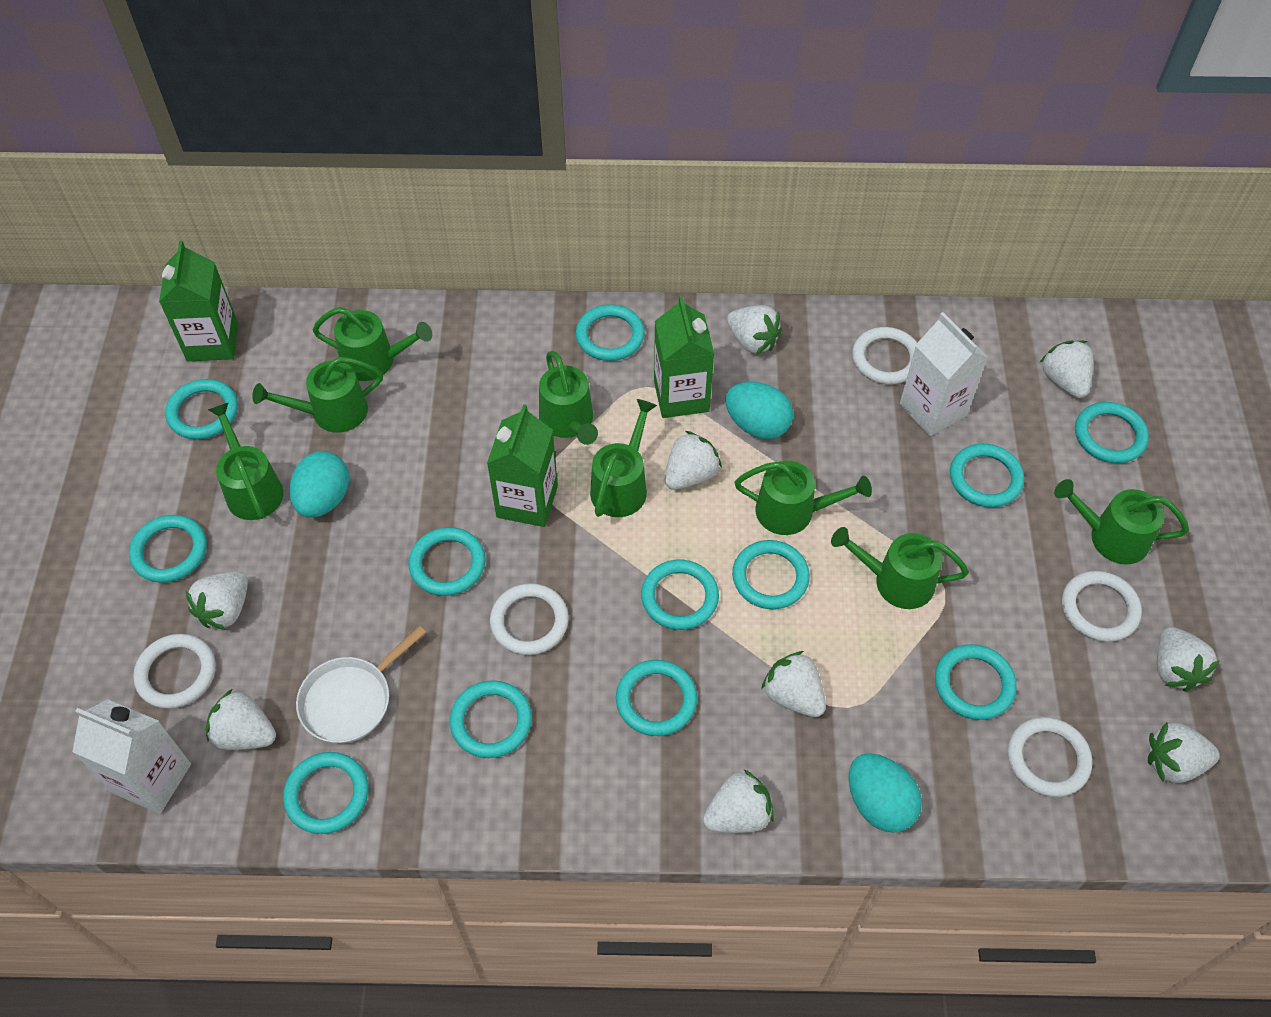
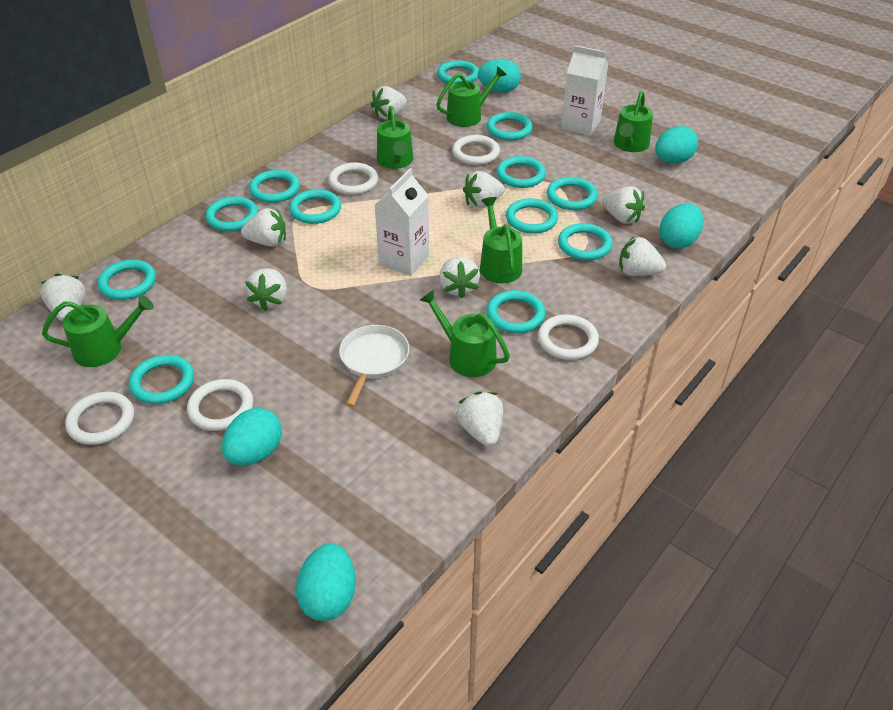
green carton: [159,241,238,361] [487,404,558,527] [654,296,714,418] = 3 -> none = 0
green watering can: [208,402,284,520] [252,357,383,433] [313,307,432,381] [539,351,598,445] [590,399,657,517] [735,461,872,535] [831,527,969,609] [1054,479,1189,564] = 8 -> [42,295,154,367] [377,106,414,169] [420,290,510,377] [436,66,507,127] [480,197,522,283] [614,91,653,152] = 6
turquoise egg: [289,451,349,518] [725,382,793,439] [848,753,922,833] = 3 -> [222,408,282,466] [296,543,356,621] [478,59,521,93] [655,126,698,163] [660,203,703,248] = 5

